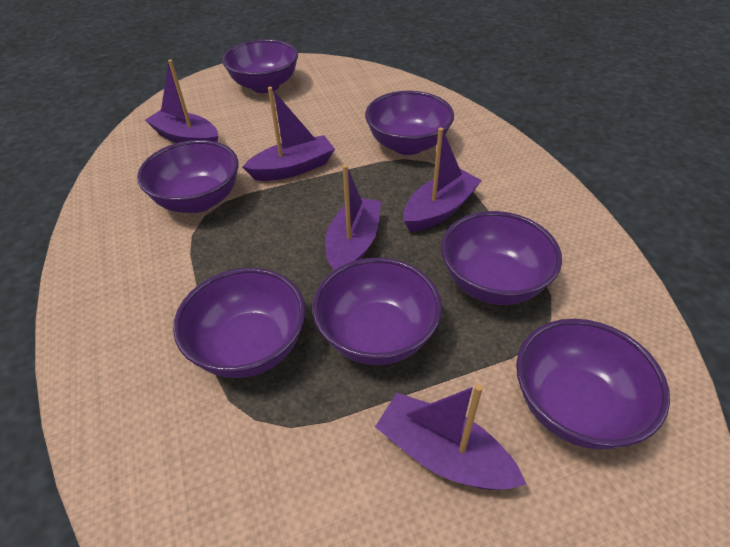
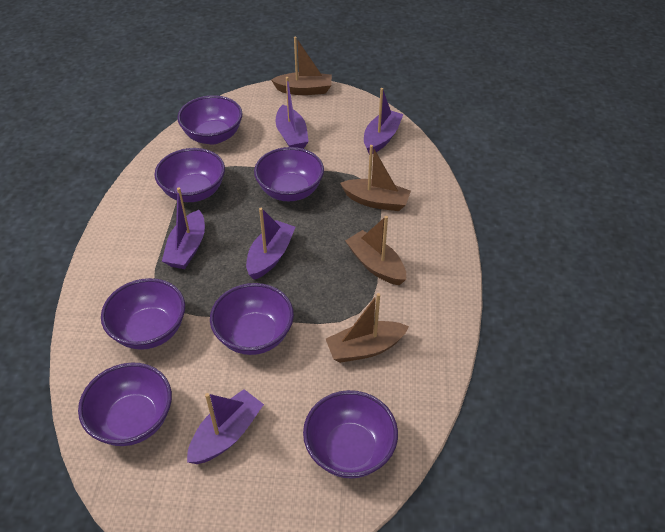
brown boat: none = 0 -> [271,36,332,95] [326,293,409,363] [340,145,411,211] [345,216,406,285] = 4

